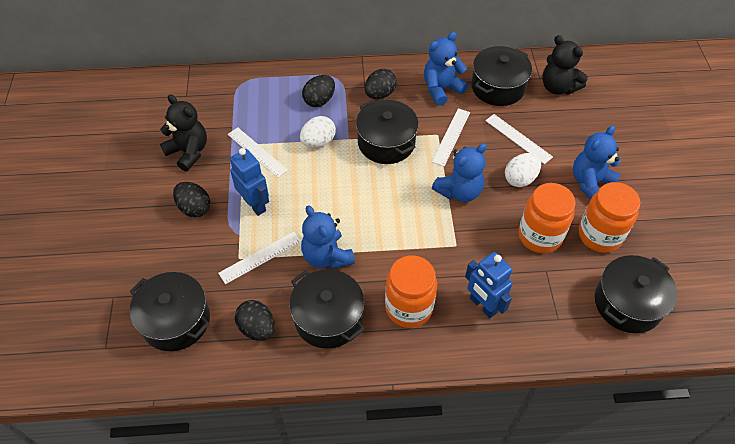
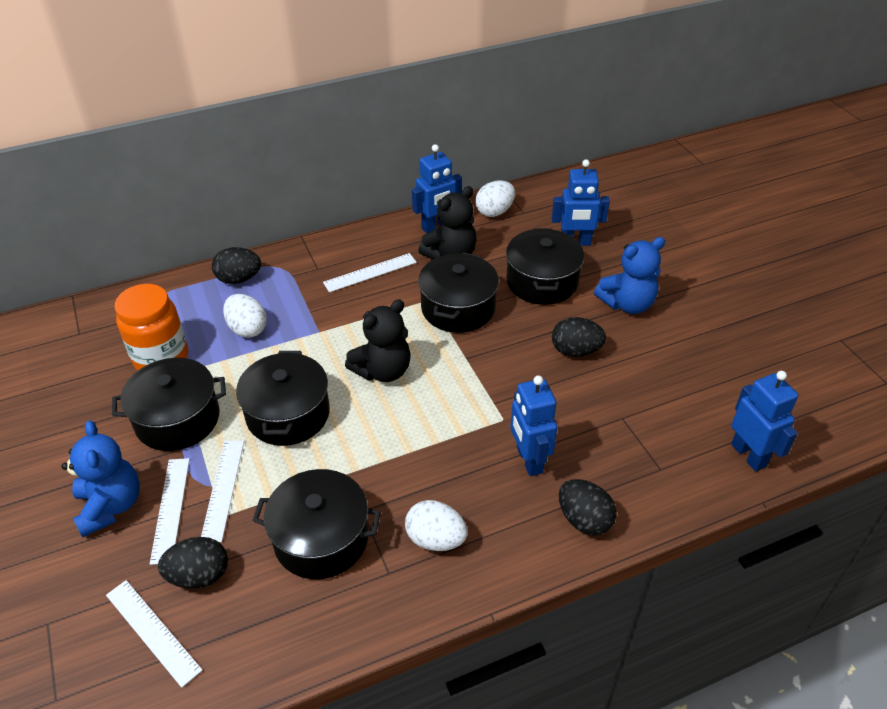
blue robot: [230,148,269,216] [465,252,512,318] = 2 -> [412,144,462,234] [510,376,557,476] [552,159,610,246] [731,371,798,472] = 4
blue teddy bear: [301,205,355,269] [424,32,468,106] [432,143,487,202] [573,126,621,200] = 4 -> [61,420,140,537] [594,237,665,314] = 2
orange jar: [385,255,437,328] [518,183,575,253] [579,182,640,253] = 3 -> [115,284,188,370] = 1
white egg: [300,116,336,148] [505,153,541,187] = 2 -> [223,294,267,338] [405,500,468,551] [475,180,515,217] = 3

